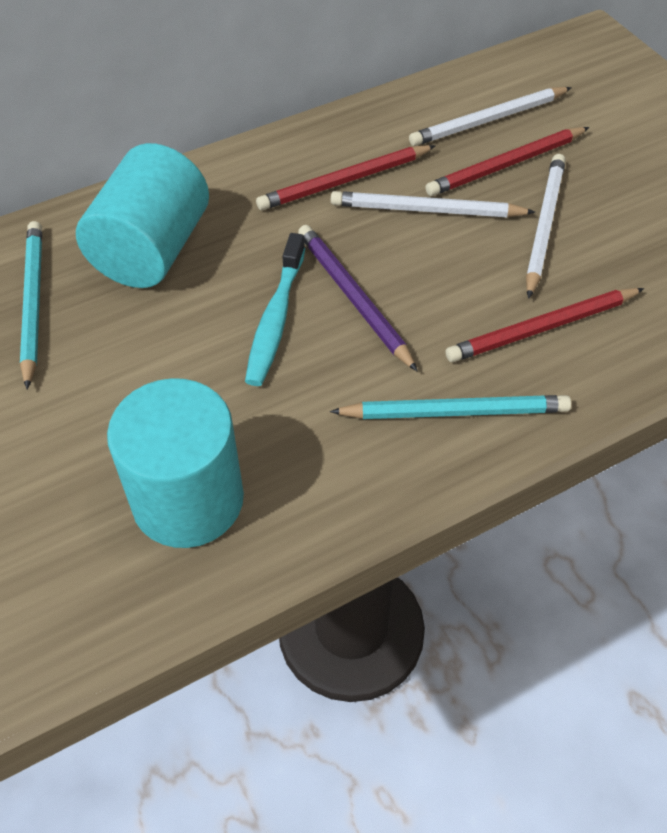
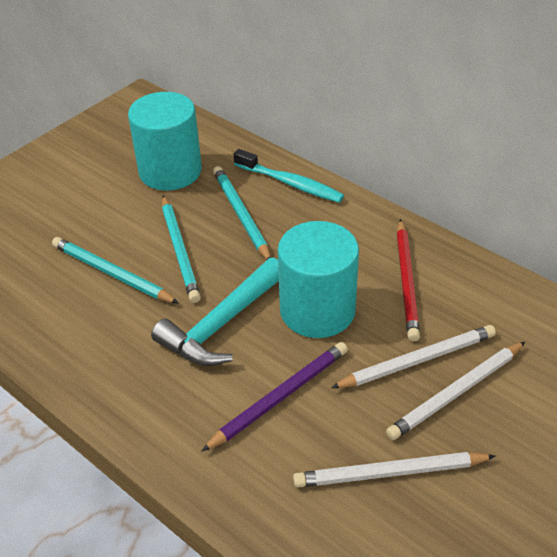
red pencil: [256,145,436,210] [425,127,589,196] [445,288,644,362] = 3 -> [397,219,420,342] = 1
turquoise hammer: none = 0 -> [151,257,279,366] = 1
turquoise pencil: [20,221,42,390] [330,395,571,419] = 2 -> [52,237,179,304] [162,195,201,303] [213,166,271,260] = 3

